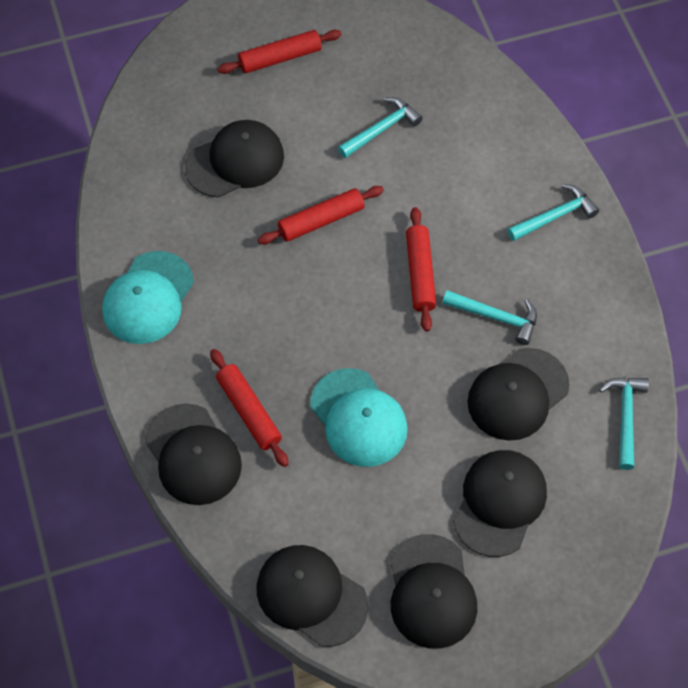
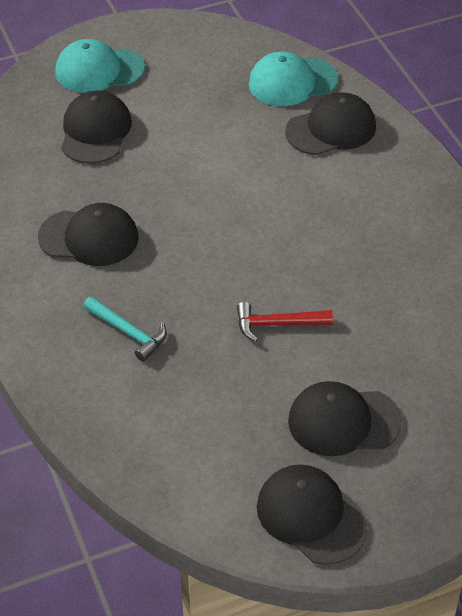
black cap: [145,404,242,505] [185,120,284,198] [257,545,368,647] [390,534,478,649] [453,450,547,557] [467,348,569,441] = 6 -> [38,203,139,266] [61,91,132,164] [257,465,367,565] [285,92,376,155] [288,381,402,456] = 5
red hammer: none = 0 -> [237,302,333,342] = 1
red rolling pin: [210,349,288,467] [217,30,342,74] [258,186,384,244] [406,207,436,332] = 4 -> none = 0
turquoise hammer: [338,97,423,158] [442,290,537,345] [507,184,599,241] [599,377,649,470] = 4 -> [83,297,167,362] = 1

